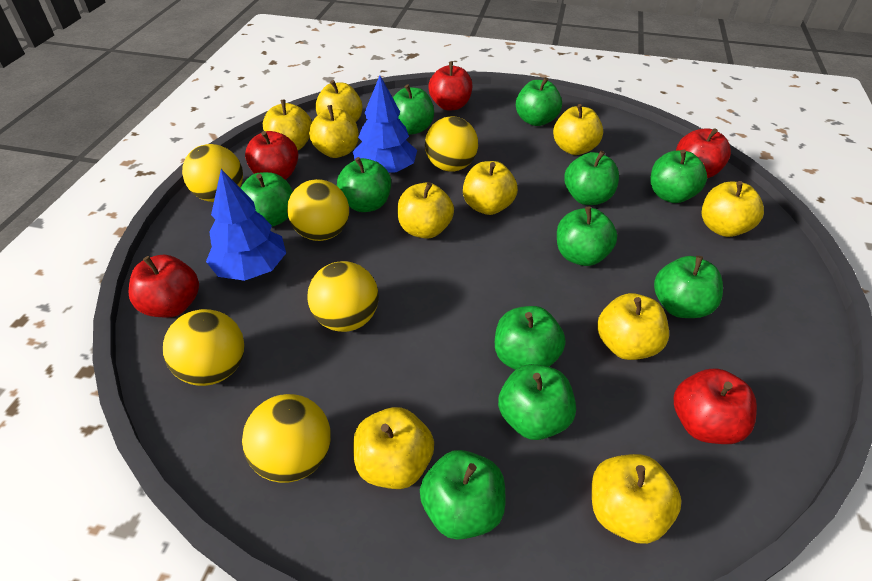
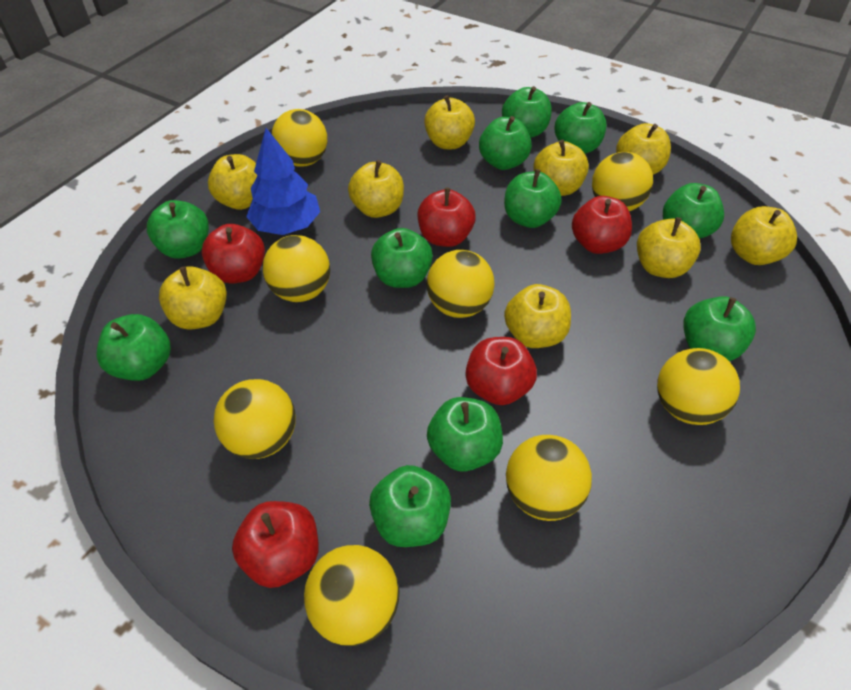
blue tree: [206,169,286,281] [353,76,417,173] = 2 -> [246,128,320,235] = 1
yellow apple: [263,100,312,150] [309,105,359,158] [315,80,363,122] [353,407,434,489] [397,182,454,239] [463,161,518,215] [553,104,603,155] [592,454,681,544] [597,293,669,360] [702,181,764,237] = 10 -> [159,266,227,329] [208,154,258,210] [348,160,404,218] [424,95,475,149] [504,284,571,348] [533,140,589,196] [616,123,671,175] [637,217,701,278] [731,206,797,265] = 9
yellow ball: [163,309,245,386] [182,144,243,202] [242,394,331,483] [287,179,349,241] [308,261,379,332] [425,116,478,172] = 6 -> [214,379,296,459] [263,235,330,302] [272,109,327,167] [304,545,400,646] [427,250,495,318] [506,435,592,521] [592,152,653,211] [657,348,740,425] = 8

